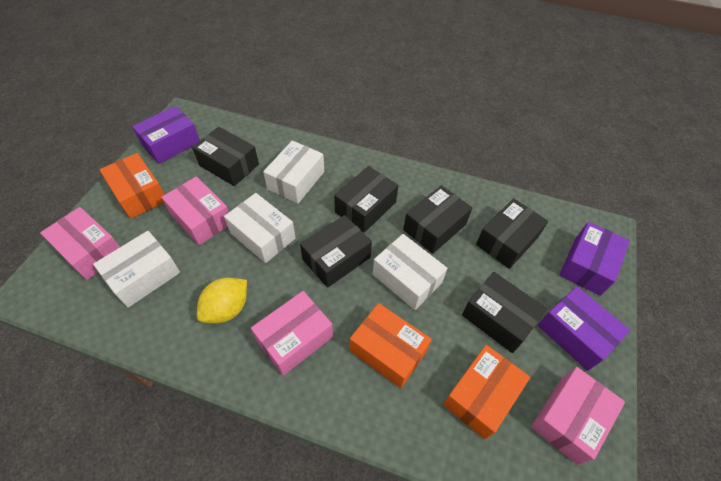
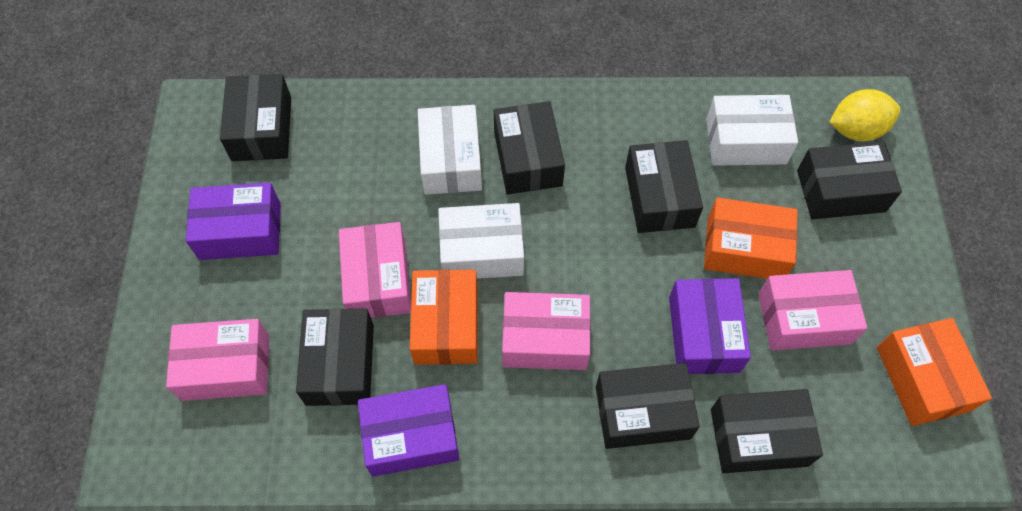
black box: [192,127,259,186] [300,215,372,288] [334,166,398,233] [403,185,472,254] [462,272,547,353] [476,198,548,269] = 6 -> [220,74,291,161] [296,308,374,406] [494,101,565,194] [596,363,700,449] [625,140,703,233] [711,389,823,473] [797,141,902,219] = 7
white box: [93,231,180,308] [224,193,296,263] [263,141,324,204] [373,234,447,310] = 4 -> [418,105,482,195] [438,203,524,279] [706,95,798,166] = 3

